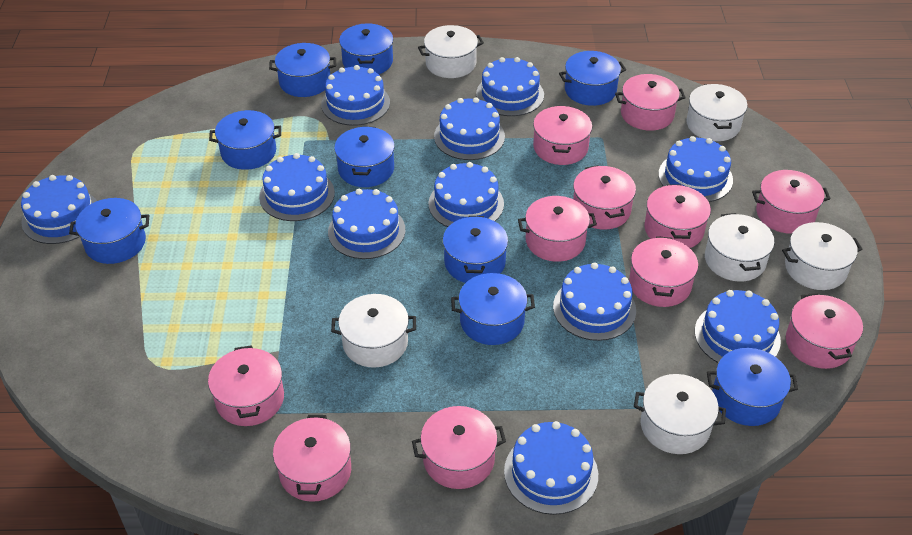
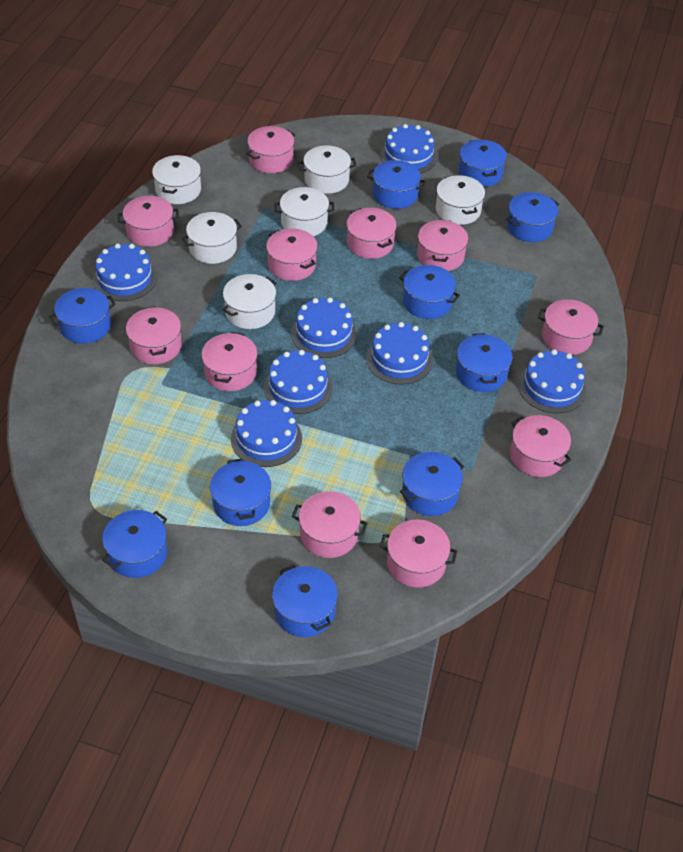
blue cake: [21,175,97,244] [259,153,335,221] [321,65,390,126] [328,189,405,259] [428,162,504,227] [434,97,505,160] [476,57,544,116] [504,421,598,515] [553,263,636,341] [658,136,733,202] [695,290,781,363] = 11 -> [93,244,157,301] [231,400,302,467] [264,350,332,414] [291,298,357,358] [366,322,433,385] [380,124,437,173] [518,349,587,413] = 7
blue pot: [69,198,149,264] [209,110,281,170] [269,43,336,97] [334,126,395,187] [339,23,393,74] [443,216,508,283] [451,273,535,345] [559,51,626,106] [707,348,798,426] = 9 -> [49,288,116,344] [102,510,168,578] [210,459,271,526] [272,564,338,637] [367,160,426,209] [399,265,460,319] [400,452,464,516] [456,333,513,392] [459,139,507,187] [506,192,559,242] = 10

